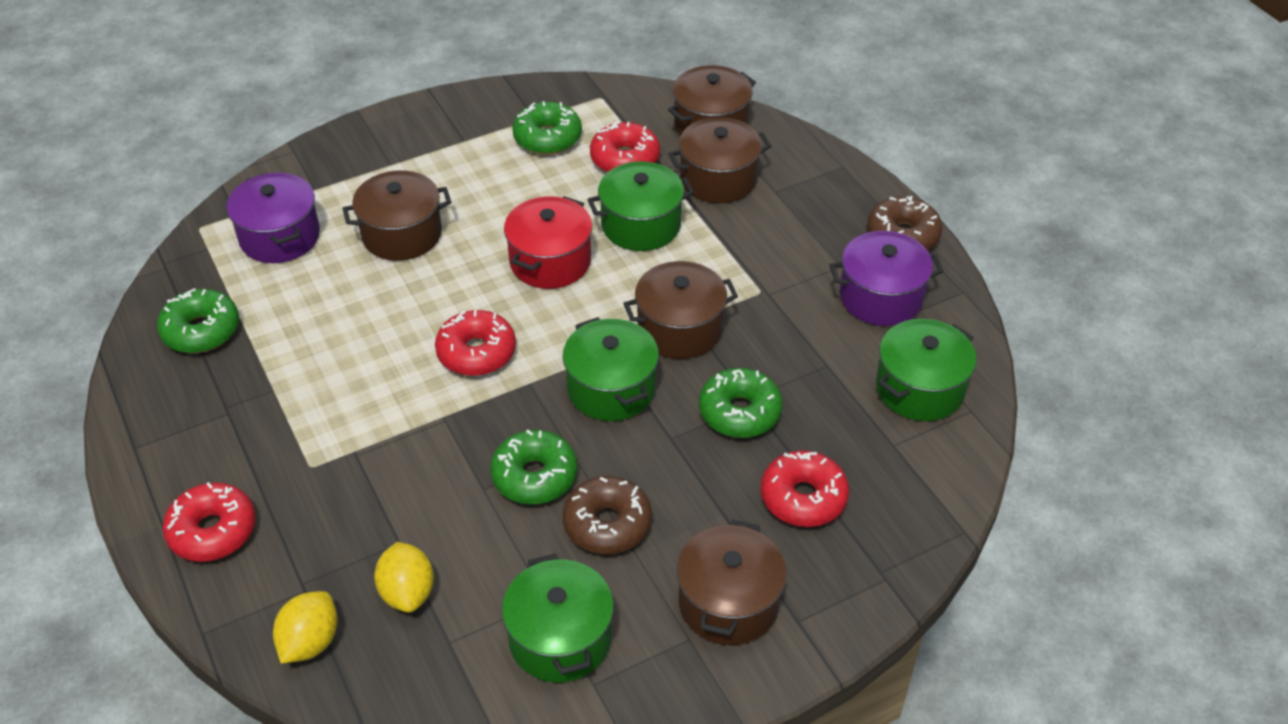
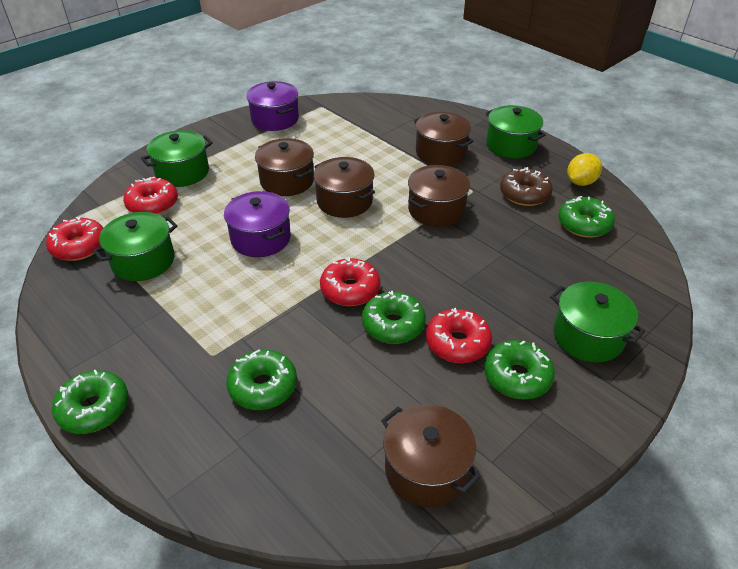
brown donut: [563,476,652,554] [867,196,943,250] = 2 -> [500,167,553,206] = 1
green donut: [157,288,239,353] [490,430,577,504] [512,101,582,155] [699,368,783,438] = 4 -> [52,369,128,434] [226,349,297,410] [362,291,426,344] [484,340,555,399] [558,196,615,238] = 5
red pot: [504,196,592,289] = 1 -> none = 0
yellow lemon: [273,591,338,664] [374,542,434,613] = 2 -> [567,153,602,186] = 1

